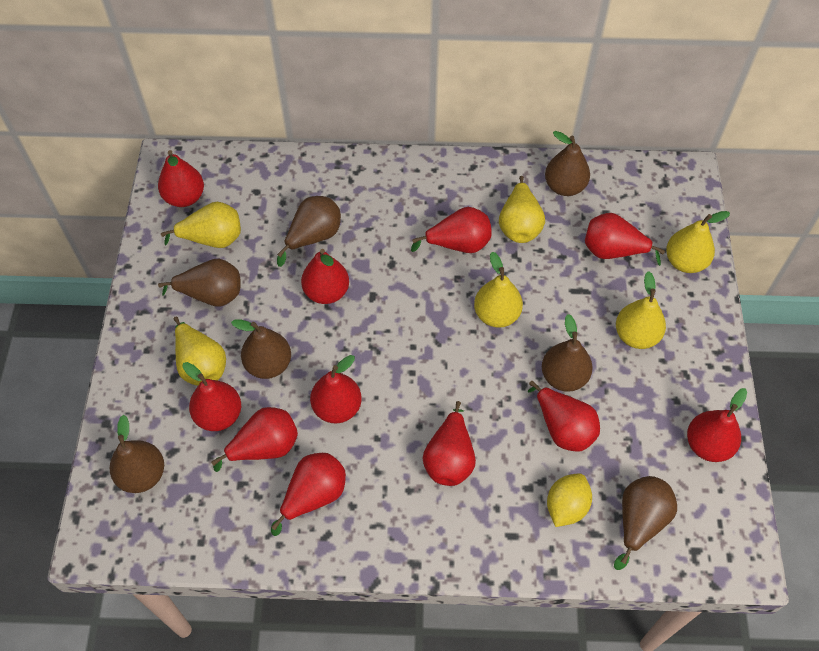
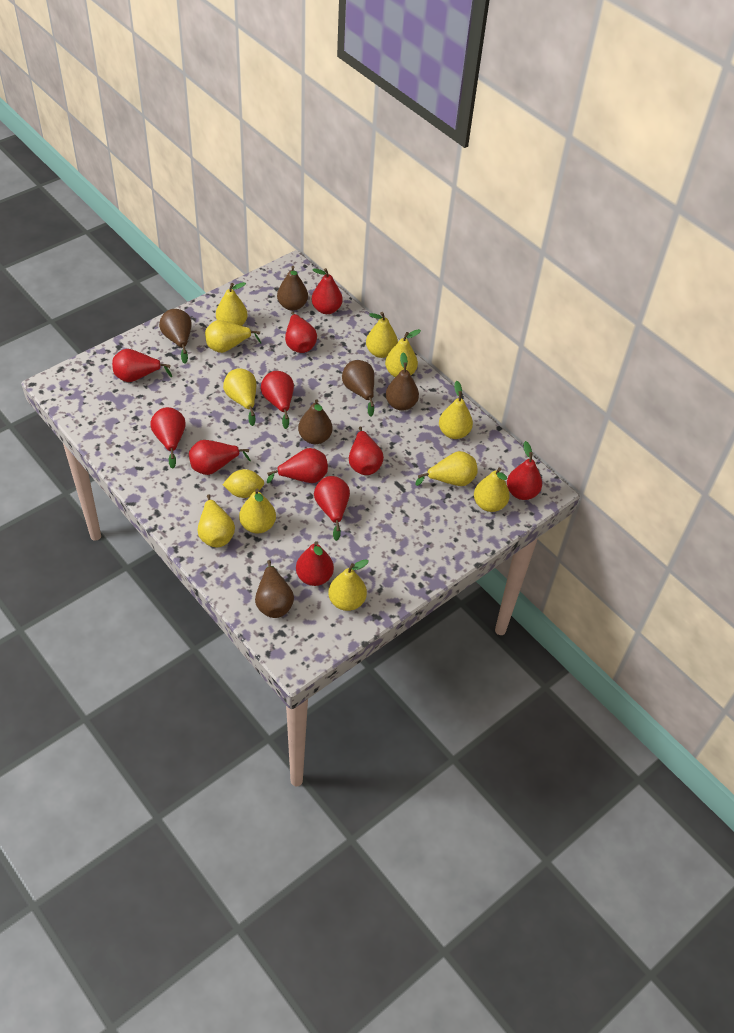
brown pear: [110,415,164,493] [158,259,241,306] [231,319,291,379] [277,196,341,267] [542,314,593,392] [545,131,590,196] [614,476,677,570] = 7 -> [159,309,192,363] [255,560,294,618] [277,266,308,311] [298,399,333,444] [342,360,374,416] [386,353,419,411] = 6
yellow pear: [161,202,241,248] [174,316,226,386] [474,252,523,328] [499,176,545,243] [616,271,666,349] [666,211,730,273] = 6 -> [198,494,235,547] [205,320,261,353] [216,282,248,326] [223,368,256,426] [239,489,276,534] [328,559,368,611] [366,312,398,358] [385,329,421,377] [416,451,478,486] [439,381,473,439] [474,468,510,512] = 11

